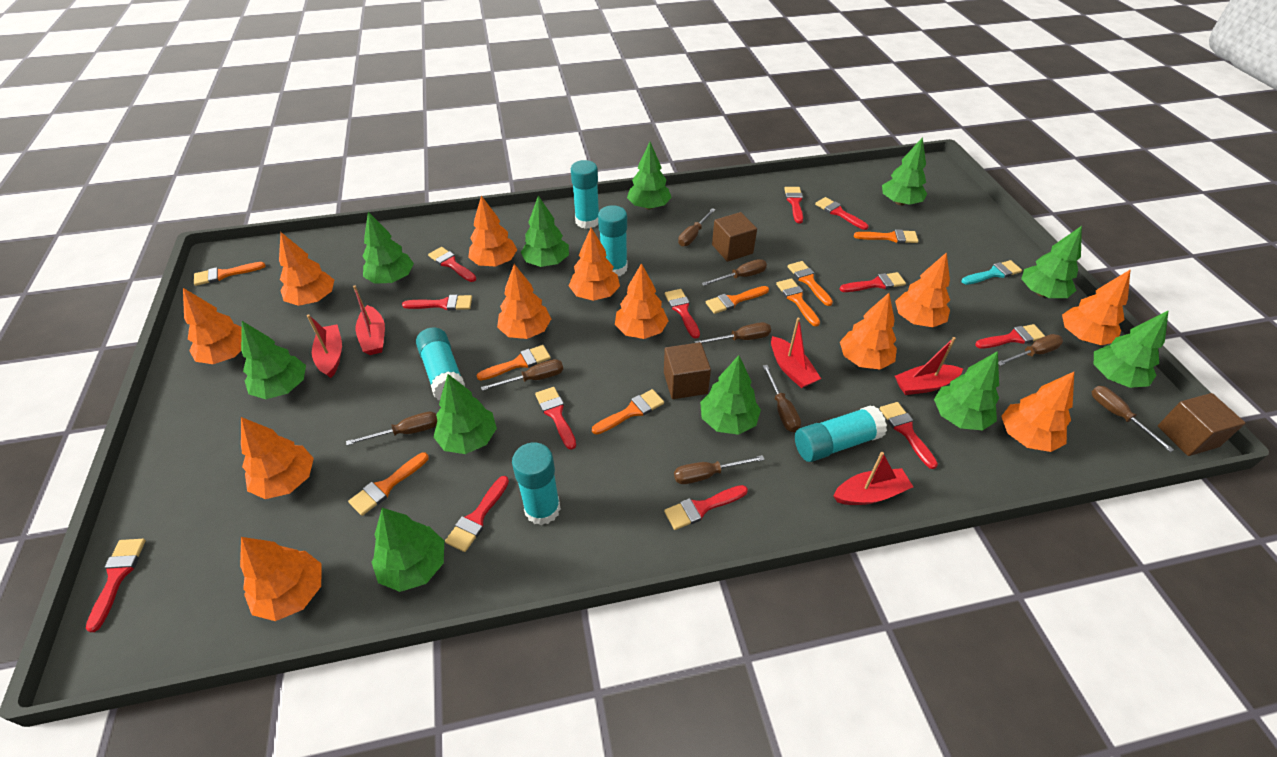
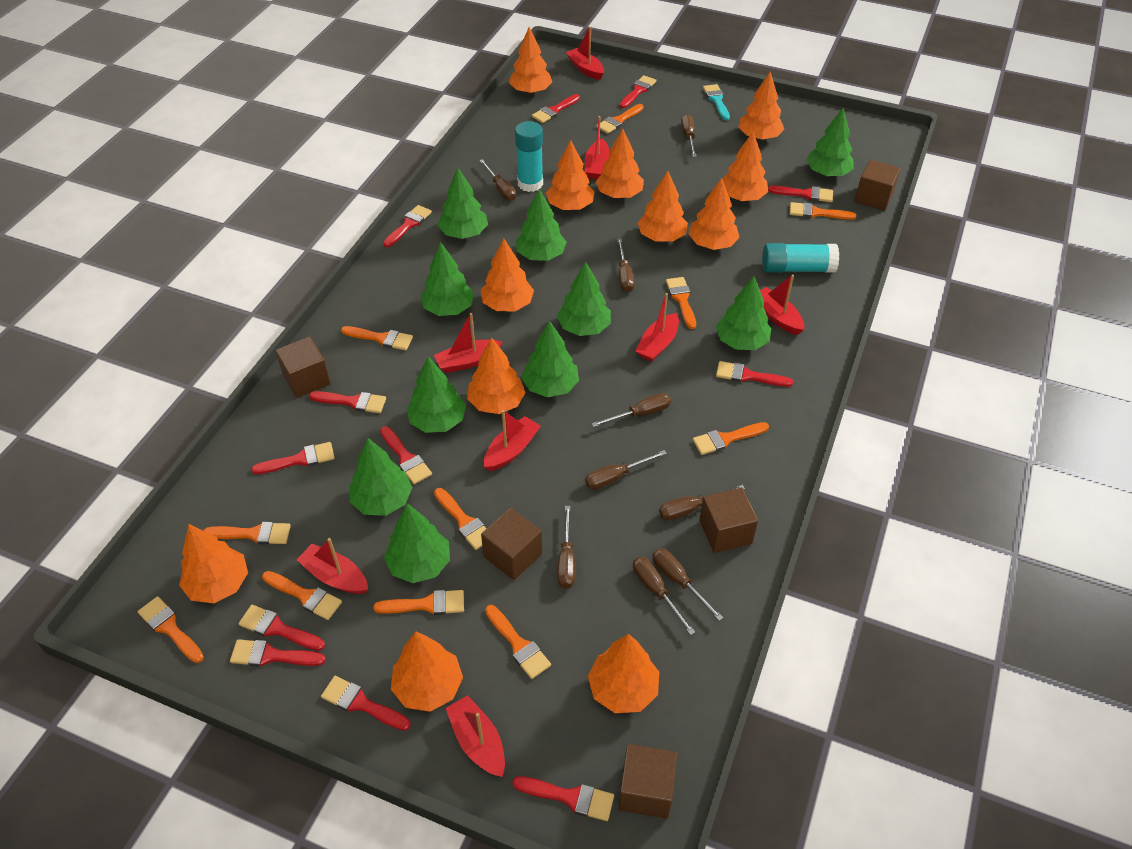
brown cube: [664,342,711,399] [712,212,757,262] [1158,393,1245,456] = 3 -> [275,337,331,398] [481,508,542,580] [619,744,677,819] [699,488,758,553] [855,160,901,211] = 5
green tree: [241,321,306,399] [363,212,414,284] [372,508,444,592] [434,374,497,454] [521,196,569,267] [627,142,672,209] [700,355,761,435] [882,137,927,206] [934,351,999,431] [1021,226,1082,298] [1094,310,1169,388] = 11 -> [350,438,412,516] [384,503,450,583] [407,356,466,433] [420,242,474,316] [438,167,488,239] [515,189,566,261] [521,321,579,397] [557,261,611,336] [716,276,771,350] [806,107,854,177] = 10
orange brush: [194,262,265,286] [348,452,429,516] [476,345,551,381] [592,389,664,435] [706,286,769,314] [776,278,820,326] [788,261,833,306] [854,229,919,243] = 8 -> [138,596,204,663] [204,522,291,545] [262,571,342,620] [341,326,413,351] [373,590,464,615] [434,488,487,550] [485,605,551,679] [596,104,644,134] [666,277,696,329] [693,422,769,455] [790,202,856,220] = 11
red boat: [307,315,342,378] [353,286,385,355] [771,317,821,388] [833,452,913,505] [895,337,963,395] = 5 -> [297,538,368,594] [434,313,503,373] [445,695,505,777] [484,410,541,471] [566,26,604,80] [585,116,610,179] [636,293,679,362] [760,275,804,335] = 8
turquoise glue stick: [416,327,465,400] [512,443,561,525] [571,160,599,229] [598,205,628,276] [795,406,887,462] = 5 -> [515,121,543,192] [762,243,839,273] = 2

